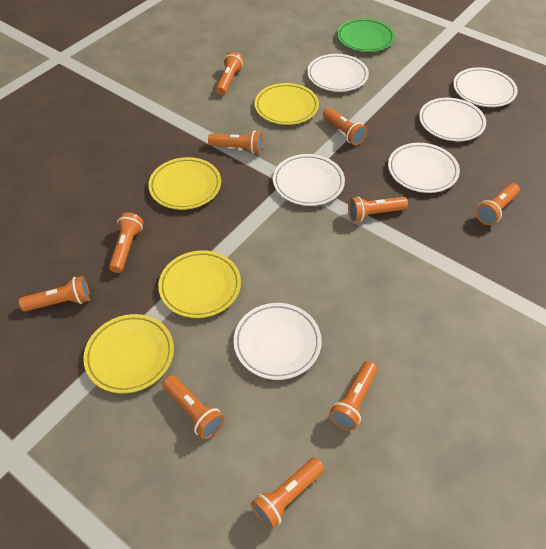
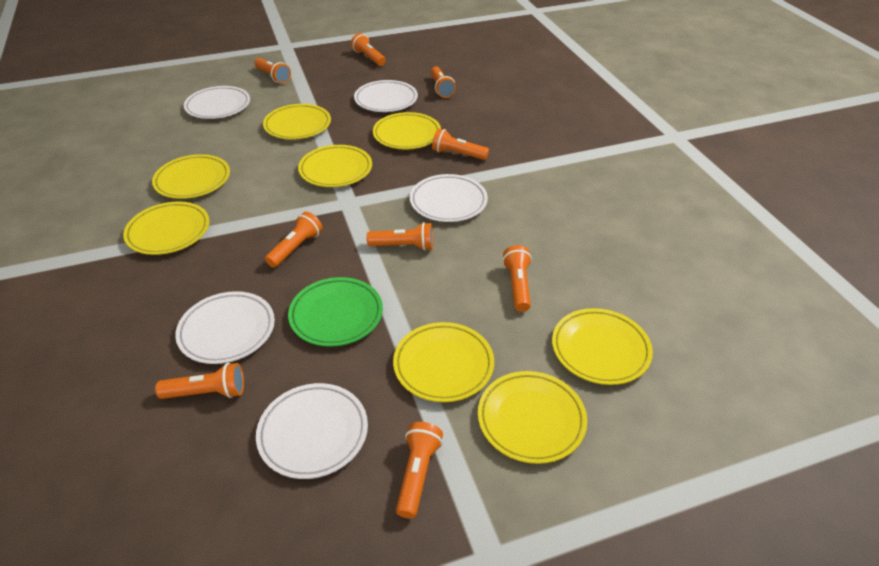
orange flashlight: [19,276,90,312] [109,212,143,273] [162,376,224,439] [208,130,263,154] [216,52,244,95] [251,458,324,529] [323,108,367,145] [329,361,378,430] [348,196,408,222] [476,183,520,225] = 10 -> [155,363,244,399] [254,58,291,84] [265,212,323,268] [351,33,386,66] [366,222,433,251] [396,422,443,519] [430,66,456,98] [432,128,489,160] [502,245,532,312] = 9
white plate: [233,303,322,380] [273,154,345,206] [307,54,369,92] [388,143,460,193] [419,98,486,141] [453,67,518,107] = 6 -> [175,291,275,364] [184,86,250,119] [256,383,368,479] [354,80,418,112] [410,174,488,222] = 5
yellow plate: [83,314,174,394] [148,157,221,210] [158,250,241,318] [254,83,319,125] = 4 -> [123,202,209,255] [152,154,230,199] [263,104,331,140] [298,145,372,187] [373,112,441,149] [393,322,494,402] [478,371,587,464] [552,308,653,385] = 8

